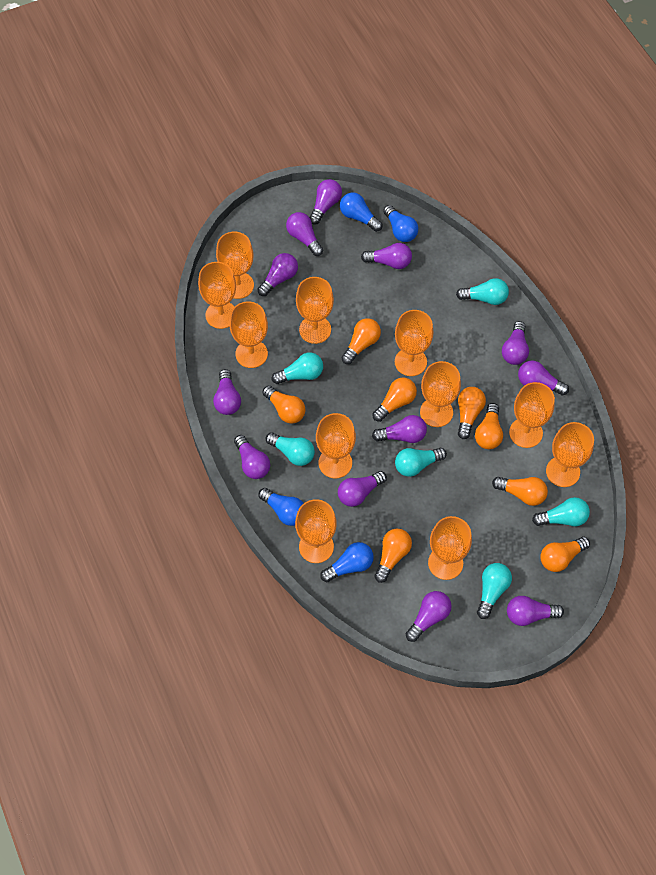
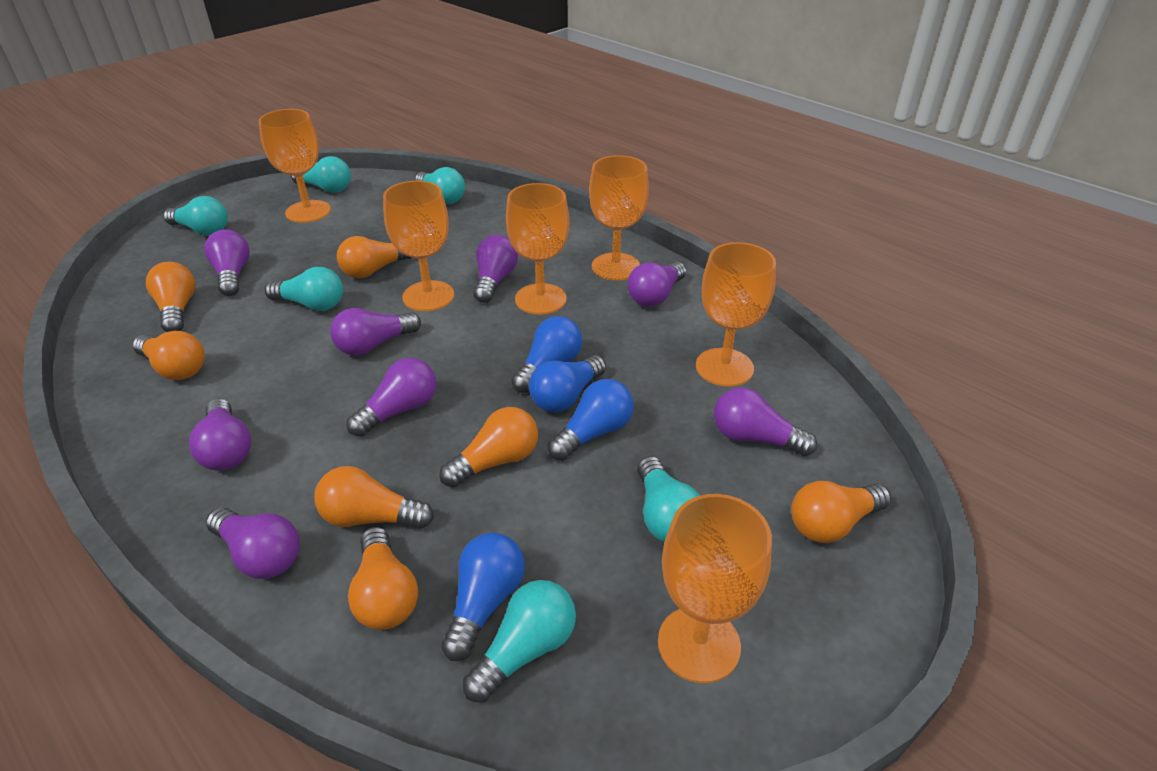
orange goblet: [198,262,236,329] [216,232,254,299] [229,301,268,368] [295,499,337,563] [296,277,334,344] [316,413,356,478] [395,310,433,376] [420,361,461,427] [428,516,472,580] [509,382,555,448] [546,422,594,487] = 11 -> [258,109,331,223] [383,181,454,311] [506,183,569,314] [589,155,649,281] [658,494,772,683] [696,242,776,387] = 6
orange light bulb: [262,385,306,424] [341,318,381,364] [372,377,417,422] [374,529,412,583] [458,387,486,439] [475,403,503,449] [492,477,548,506] [541,537,590,572] = 8 -> [133,331,205,380] [146,262,195,332] [314,466,434,529] [337,236,412,278] [348,527,418,630] [439,407,538,488] [791,481,891,543] = 7
purple light bulb: [213,369,241,415] [234,435,270,479] [257,253,298,296] [286,212,323,256] [309,179,342,225] [338,471,387,507] [361,243,412,269] [372,415,427,443] [406,591,452,642] [502,321,529,365] [507,596,564,626] [518,361,569,395] = 12 -> [189,398,251,471] [204,229,250,296] [206,507,300,579] [330,308,421,356] [347,358,436,437] [474,235,518,303] [628,262,686,307] [714,387,817,456] = 8

